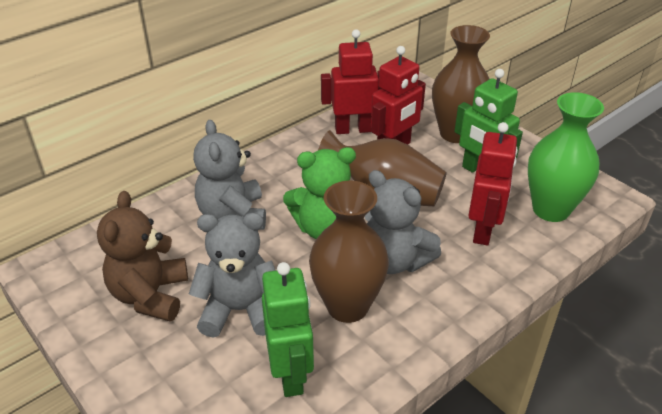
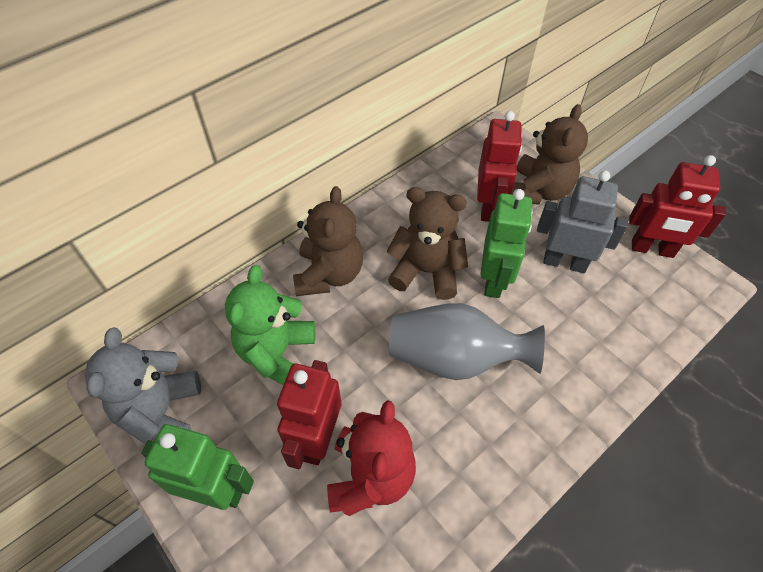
brown teddy bear: [97,191,188,322] = 1 -> [293,186,363,296] [387,187,468,300] [511,104,588,205] = 3
brown vase: [309,181,389,323] [318,130,447,206] [432,25,490,143] = 3 -> none = 0
green vase: [528,92,604,222] = 1 -> none = 0
grey robot: none = 0 -> [537,171,628,273] = 1
grey teddy bear: [189,213,276,338] [193,120,266,230] [365,170,441,274] = 3 -> [85,328,201,444] = 1
grey vase: none = 0 -> [389,303,545,380] = 1
red teddy bear: none = 0 -> [327,401,416,516] = 1

